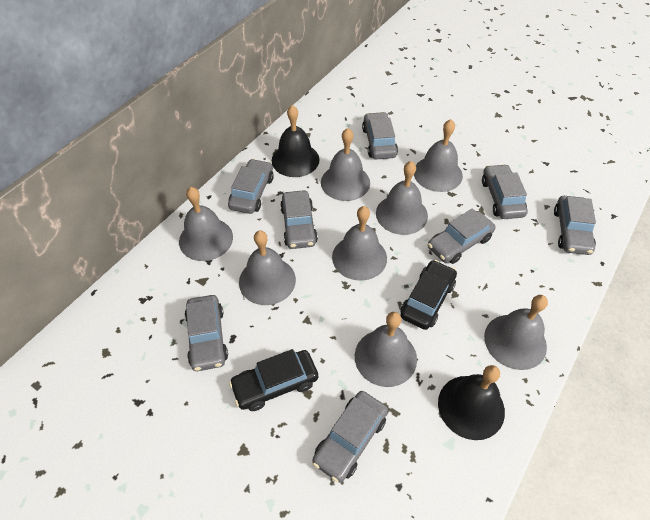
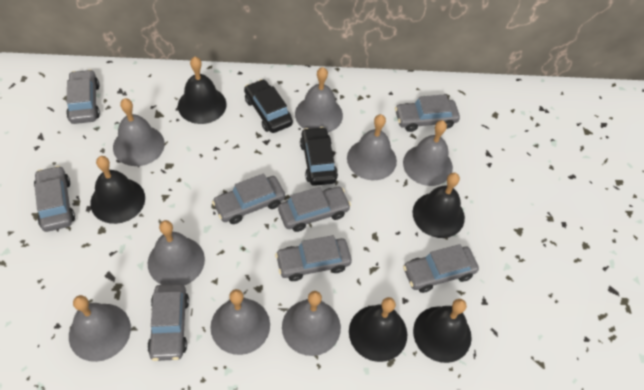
black bell: [272,105,319,177] [438,365,505,440] = 2 -> [90,156,145,224] [178,57,227,124] [349,297,407,362] [413,173,465,238] [413,299,472,363] = 5

